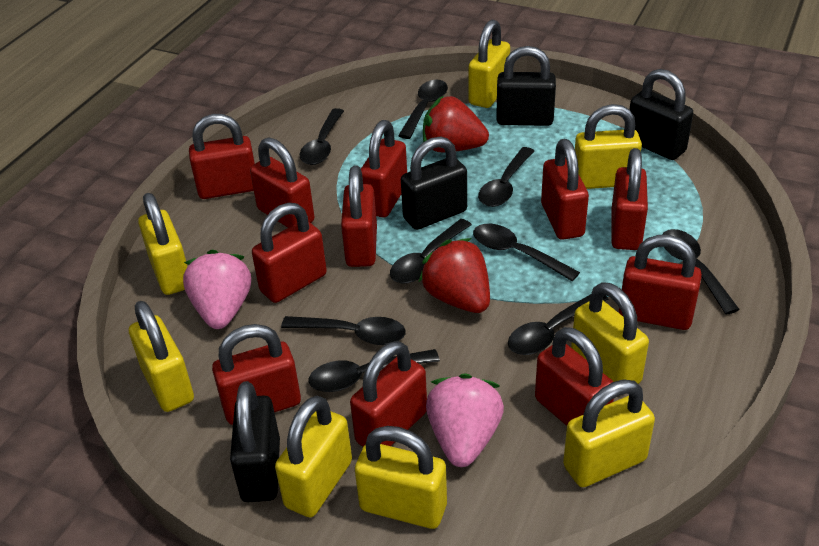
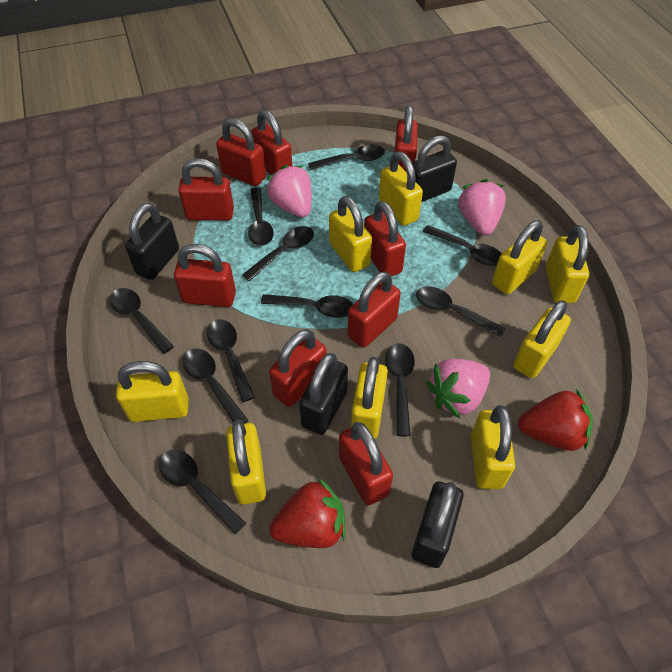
black spoon: [281,316,406,345] [300,108,344,165] [309,349,440,392] [390,219,472,283] [398,80,448,139] [473,224,580,282] [478,147,534,207] [508,294,608,355] [662,229,740,315] = 9 -> [109,288,174,354] [159,450,246,534] [183,349,249,423] [207,319,255,402] [242,226,314,281] [248,188,274,246] [261,294,353,318] [308,145,385,170] [385,343,415,436] [416,286,505,337] [423,225,502,266] = 11
pink strawberry: [183,250,251,329] [426,373,504,467] = 2 -> [266,165,312,218] [426,359,490,419] [458,179,506,236] = 3
red padlock: [189,114,255,199] [212,324,301,425] [250,137,314,228] [252,203,327,303] [341,165,377,267] [350,341,427,447] [361,120,407,217] [535,327,614,426] [541,139,589,240] [611,148,648,250] [619,235,702,330] = 11 -> [174,244,236,307] [178,158,234,221] [216,118,266,187] [251,110,292,175] [269,329,326,407] [339,422,393,505] [348,272,401,348] [364,201,406,276] [394,105,418,171] = 9
yellow padlock: [129,301,194,412] [138,193,188,295] [275,396,352,517] [355,426,447,529] [468,20,510,108] [563,379,655,487] [571,282,649,384] [575,104,642,189] = 8 -> [116,361,188,422] [226,419,266,504] [329,196,372,272] [351,357,388,439] [379,151,423,226] [471,405,515,489] [492,221,547,295] [513,300,571,378] [546,225,589,303] = 9

